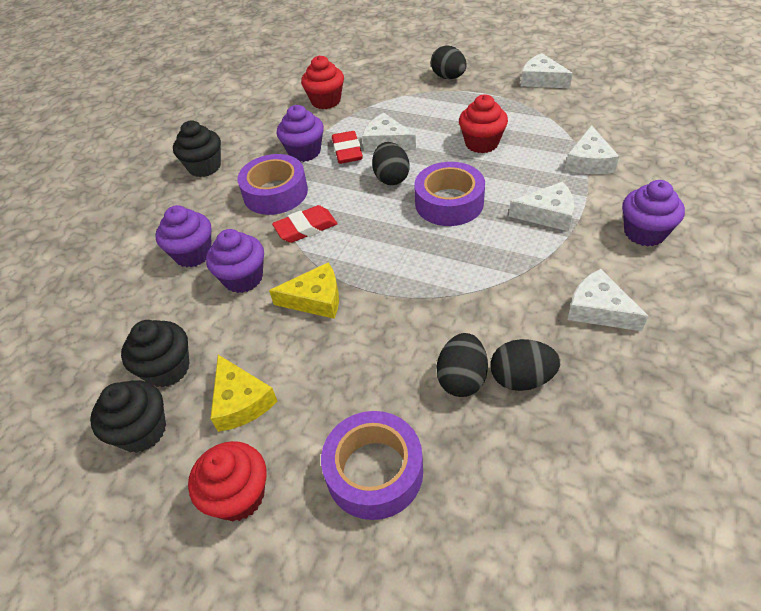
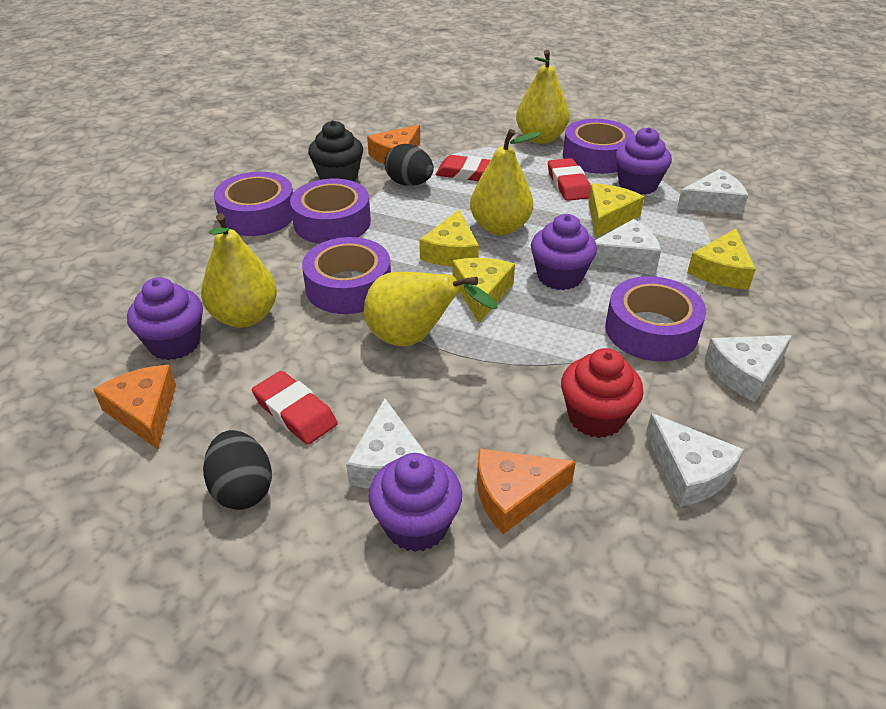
black cupcake: [90,380,166,453] [121,320,190,388] [173,120,221,177] = 3 -> [308,120,363,182] = 1
black egg: [372,142,410,185] [431,46,466,79] [436,333,488,397] [491,339,560,391] = 4 -> [203,430,272,510] [385,144,434,186] = 2
orange cheese: none = 0 -> [93,365,176,449] [367,125,420,164] [477,449,576,534] = 3
purple tape: [237,154,308,215] [321,411,423,520] [414,162,485,226] = 3 -> [214,172,293,236] [290,179,371,244] [302,237,391,314] [563,119,635,174] [605,276,706,361] = 5
red cupcake: [188,441,267,521] [301,56,344,109] [459,94,508,153] = 3 -> [561,348,644,438] = 1
red eraser: [272,205,337,243] [332,131,363,164] = 2 -> [252,371,338,445] [435,155,491,181] [548,158,591,201] = 3
yellow cheese: [210,355,277,432] [269,262,339,319] = 2 -> [419,209,479,267] [453,258,515,323] [589,183,644,237] [687,228,756,289] = 4
yellow pear: none = 0 -> [201,213,277,328] [364,272,498,346] [470,129,541,235] [516,50,569,144] = 4

